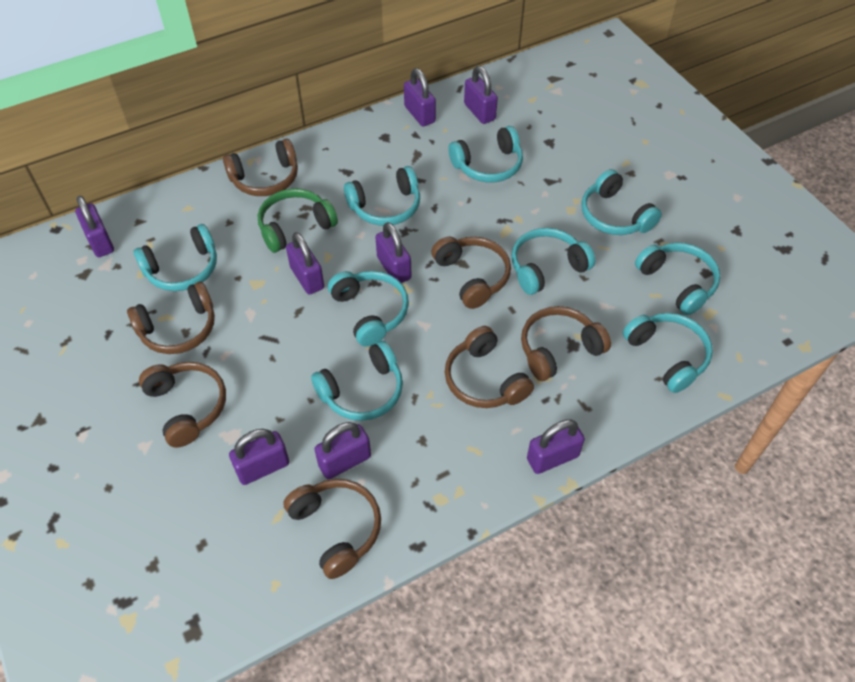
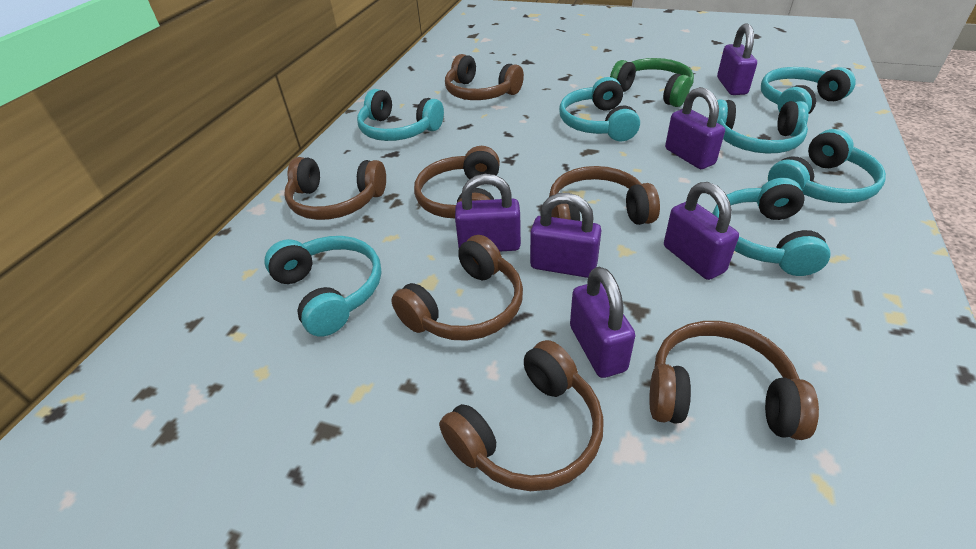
purple padlock: [75,196,114,257] [229,429,289,485] [286,232,324,295] [314,422,371,479] [375,222,411,283] [404,68,436,126] [464,66,498,124] [527,419,585,474] = 8 -> [455,174,521,251] [530,193,601,278] [570,267,635,378] [664,182,739,280] [665,87,725,169] [717,23,757,95] = 6
turquoise headphones: [133,224,217,291] [311,341,403,421] [328,271,409,347] [344,166,420,226] [448,126,523,182] [511,228,595,295] [581,169,662,235] [623,313,713,393] [635,243,721,315] = 9 -> [264,236,381,337] [357,89,444,141] [559,77,640,141] [712,178,831,276] [717,100,809,154] [761,67,856,114] [768,129,886,203] = 7

